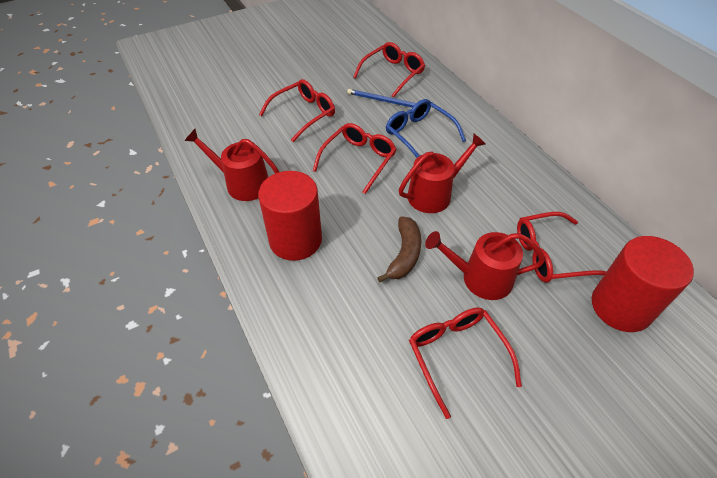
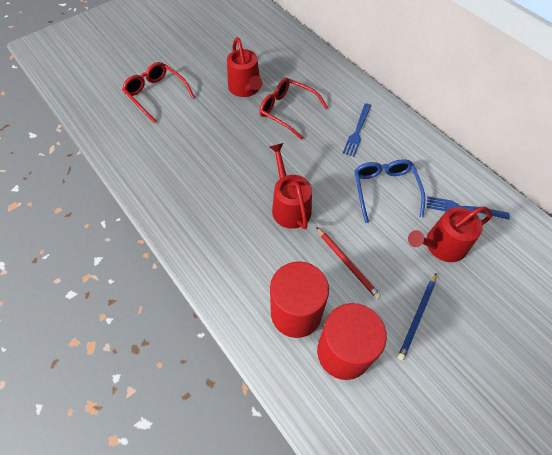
blue fork: none = 0 -> [343,103,371,157] [427,196,510,220] = 2
brown banana: [377,216,421,282] = 1 -> none = 0
red glasses: [259,79,335,142] [313,123,396,194] [353,42,425,98] [409,307,522,419] [517,212,607,283] = 5 -> [122,62,195,123] [259,78,328,140] = 2
red pencil: none = 0 -> [316,227,381,299] = 1

